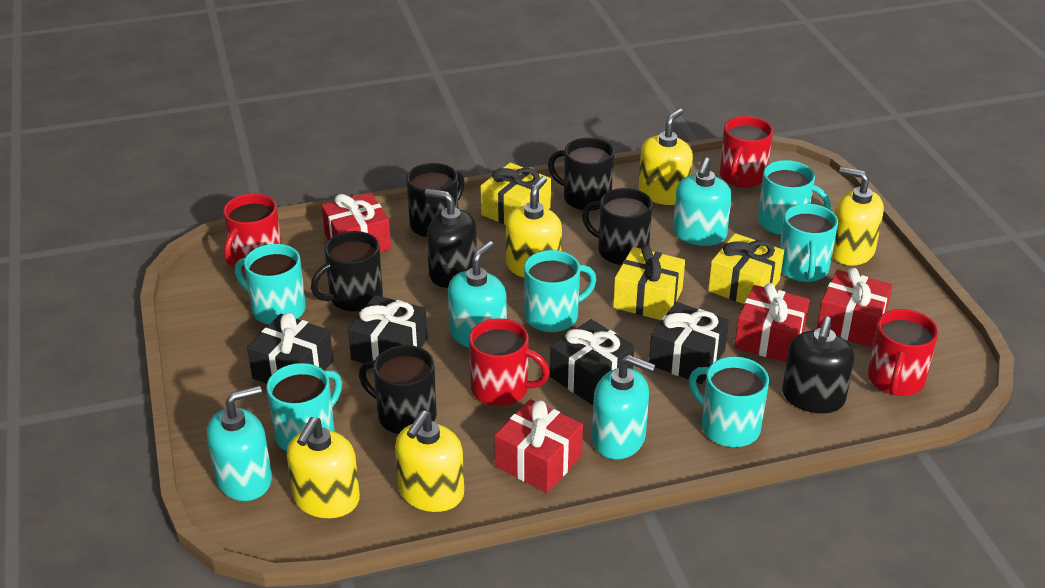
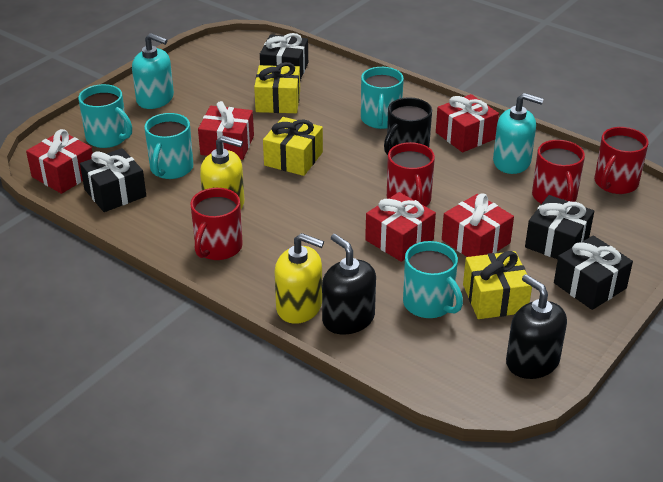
black mug: [311,231,383,312] [359,345,437,434] [406,163,465,237] [548,138,614,211] [582,188,653,265] = 5 -> [384,97,432,155] = 1
red gift: [322,193,391,252] [494,399,583,493] [735,283,810,362] [817,268,893,347] = 4 -> [26,129,93,194] [198,101,254,160] [365,192,436,262] [436,94,499,152] [442,193,514,257] = 5
turquoise mug: [235,244,306,325] [266,363,342,451] [524,250,597,332] [689,357,769,447] [758,160,831,235] [780,204,838,282] = 6 -> [78,84,132,148] [144,113,193,179] [361,67,404,129] [403,241,463,318] = 4
turquoise soap dispenser: [207,386,272,501] [448,241,507,347] [592,355,655,459] [673,157,732,246] = 4 -> [132,33,174,109] [493,93,544,174] = 2
yellow soap dispenser: [287,417,360,518] [395,410,464,512] [506,176,562,278] [639,108,693,205] [832,167,884,266] = 5 -> [200,135,244,209] [274,233,324,324] = 2

